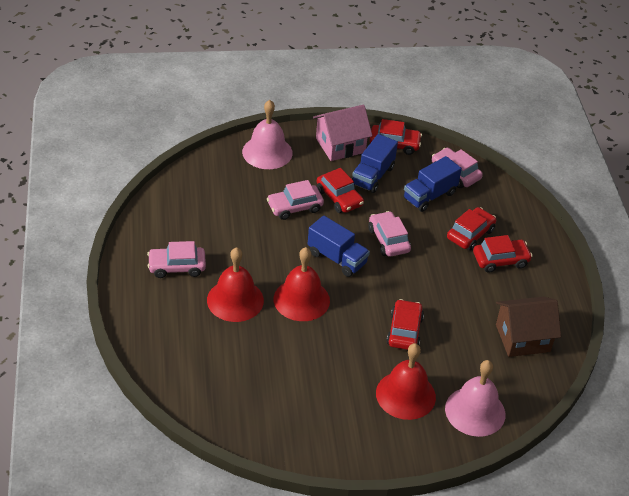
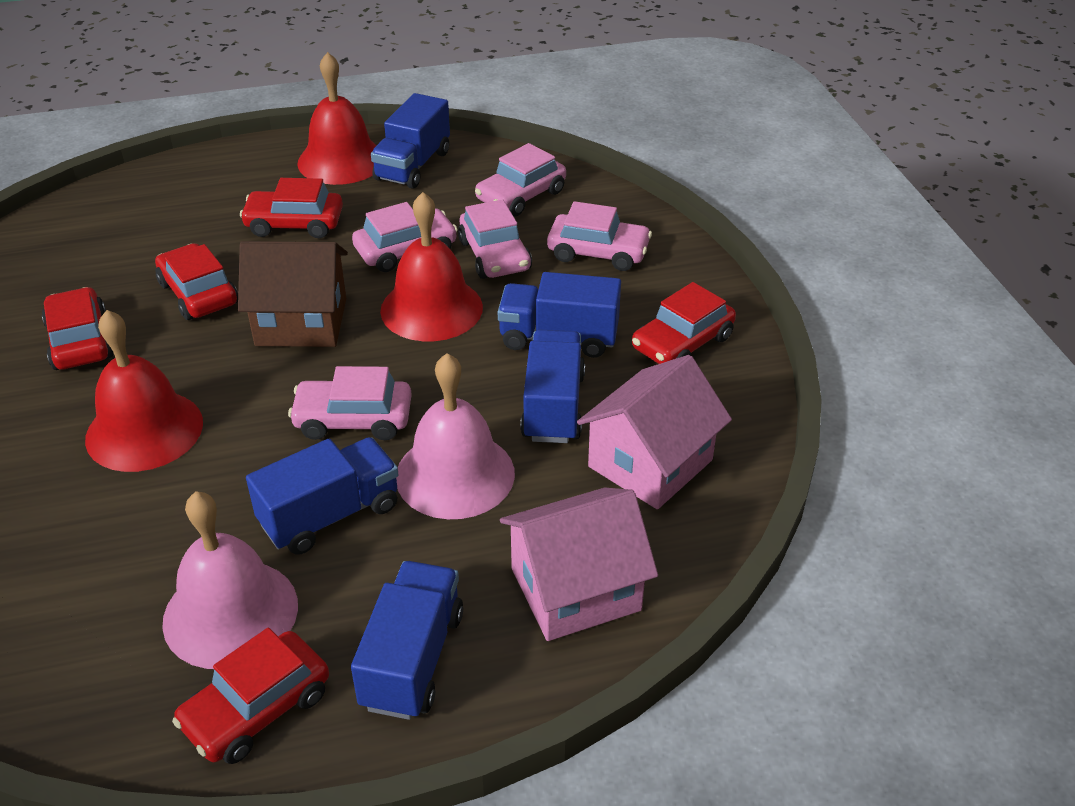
blue truck: [308,215,370,277] [352,134,398,193] [403,156,462,212] = 3 -> [246,437,399,555] [351,561,463,720] [371,93,450,189] [498,272,621,358] [520,330,585,443] = 5
pink car: [147,241,206,278] [267,180,324,220] [368,211,411,257] [432,148,483,188] = 4 -> [288,366,412,440] [352,202,458,272] [458,199,532,279] [475,143,566,216] [547,201,652,271] = 5
pink house: [313,105,372,161] = 1 -> [500,488,658,641] [577,355,732,509] = 2

